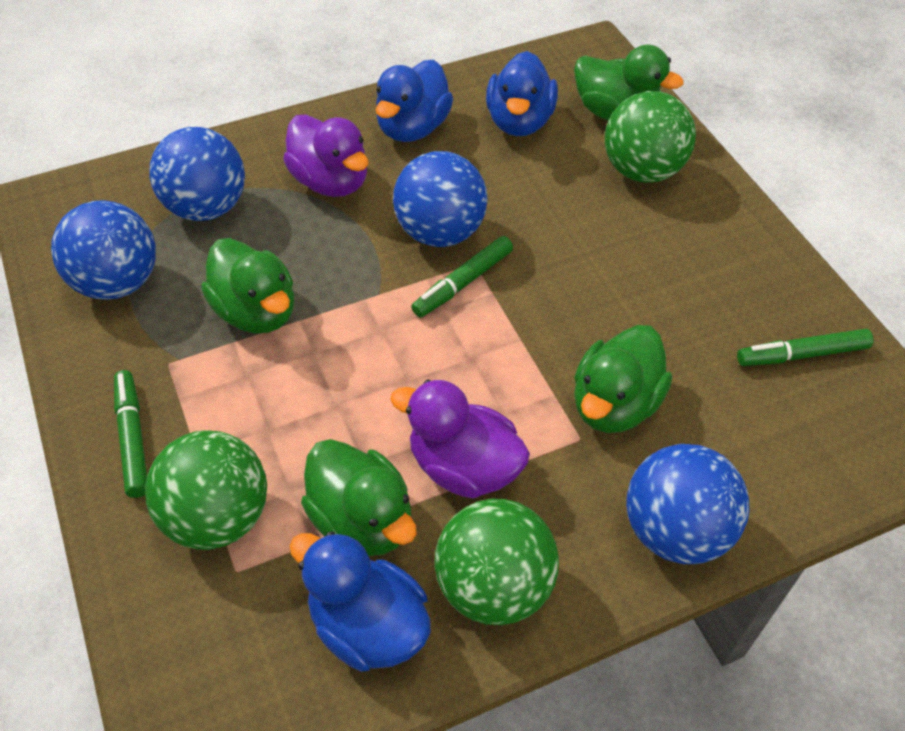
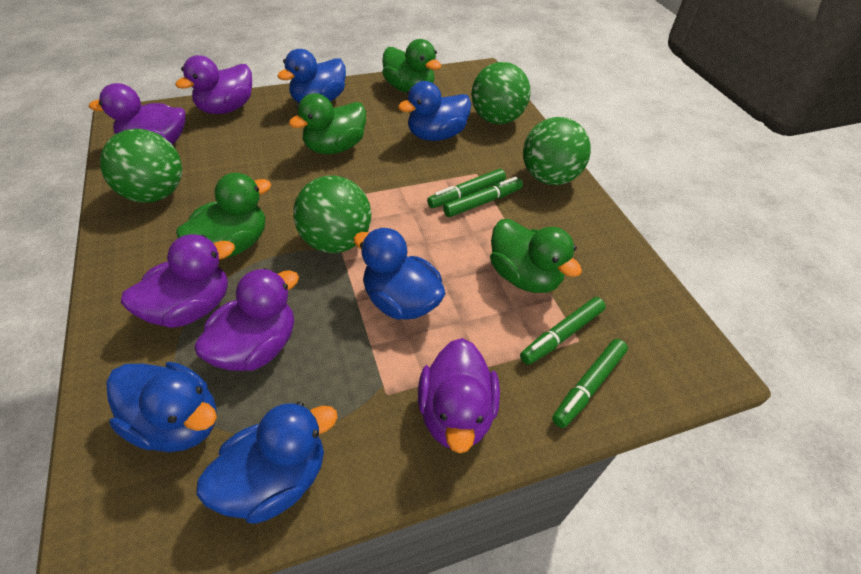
blue ball: [51,200,156,300] [149,127,245,221] [393,151,488,247] [626,444,749,564] = 4 -> none = 0
blue duck: [289,531,431,672] [375,60,454,142] [486,51,558,136] = 3 -> [106,362,217,452] [196,402,338,524] [277,49,346,103] [353,228,446,320] [398,81,471,141] = 5
green ball: [145,430,267,550] [435,499,559,625] [605,91,696,183] = 3 -> [100,129,182,203] [293,176,371,253] [471,62,530,124] [523,117,591,185] = 4
green marker: [114,370,147,498] [411,236,513,318] [737,329,874,366] = 3 -> [427,169,506,208] [443,177,523,217] [520,297,606,365] [552,339,628,428] = 4
purple duck: [283,114,368,197] [390,380,530,498] = 2 -> [89,83,186,145] [121,234,235,328] [175,55,252,114] [194,268,299,371] [418,338,500,453] = 5

